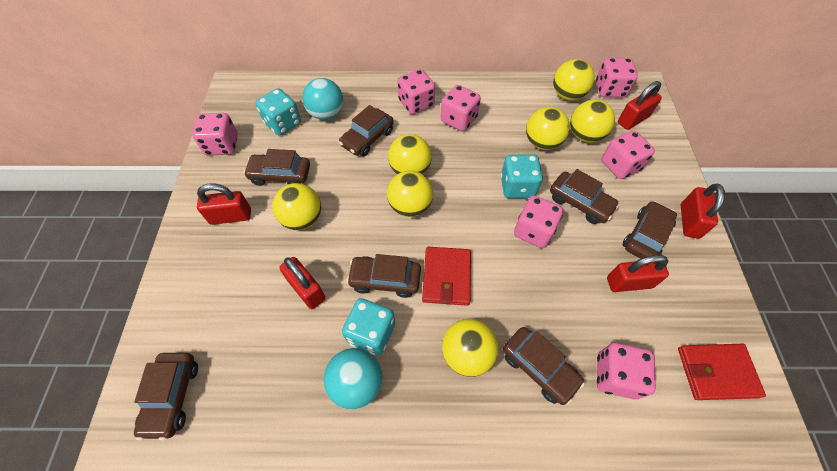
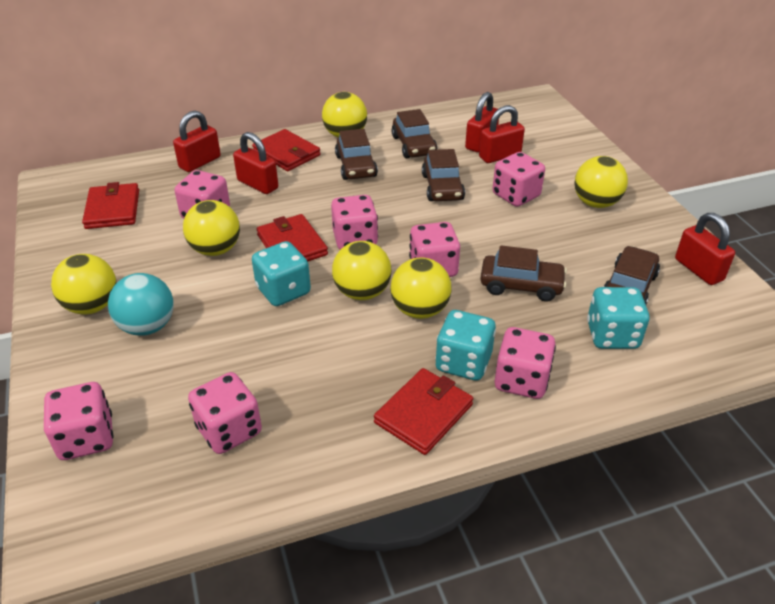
brown car: [134,353,198,441] [243,149,310,186] [339,105,394,156] [347,254,421,298] [503,327,585,405] [550,169,620,224] [623,201,677,259] = 7 -> [335,129,378,180] [391,109,437,158] [422,149,465,201] [480,245,567,302] [603,246,660,305] = 5
red wallet: [422,247,471,306] [678,344,766,400] = 2 -> [82,182,139,229] [252,129,321,171] [257,214,328,261] [374,368,473,455] = 4
turquoise ball: [302,78,343,120] [324,348,383,409] = 2 -> [108,273,174,336] = 1
yellow ball: [273,183,321,230] [387,171,433,217] [388,134,432,174] [442,319,499,377] [526,107,570,150] [553,59,595,101] [570,100,615,143] = 7 -> [51,254,117,315] [183,200,240,256] [322,92,367,137] [332,241,391,300] [390,257,452,319] [574,156,628,208] = 6

